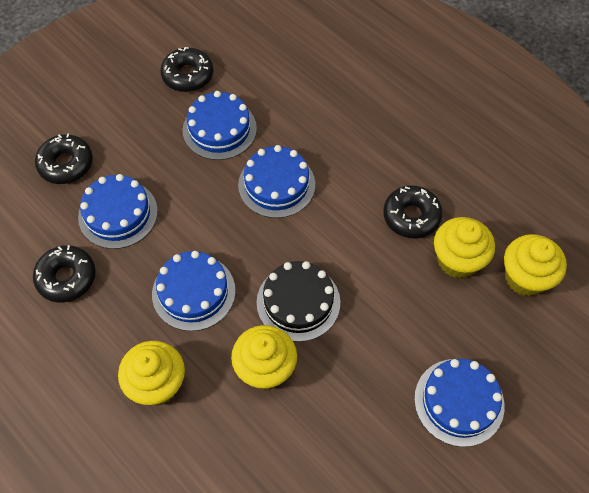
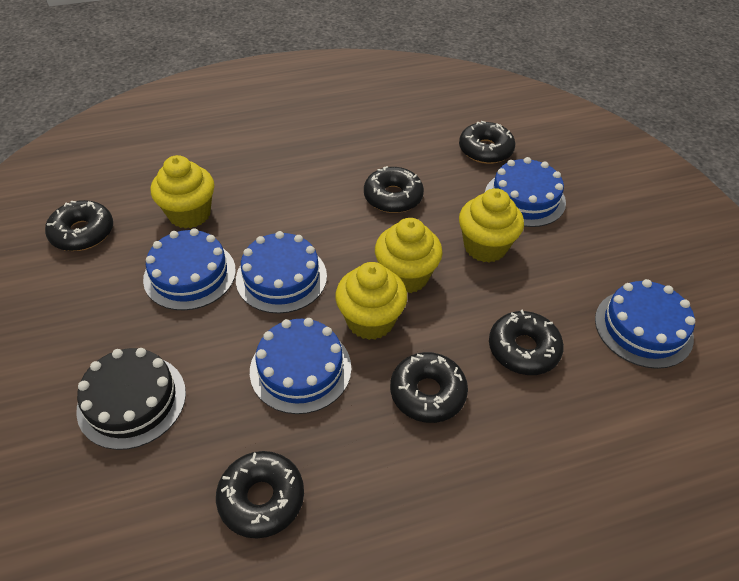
black donut: [33,245,96,303] [35,133,93,184] [160,47,214,92] [383,185,443,239] = 4 -> [45,200,113,251] [216,451,304,539] [364,166,424,213] [390,352,468,423] [459,121,515,164] [489,310,564,375] = 6

